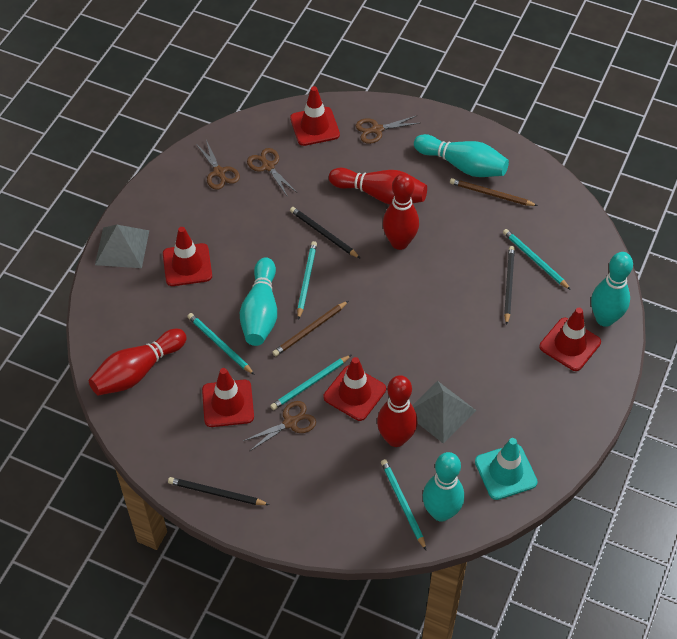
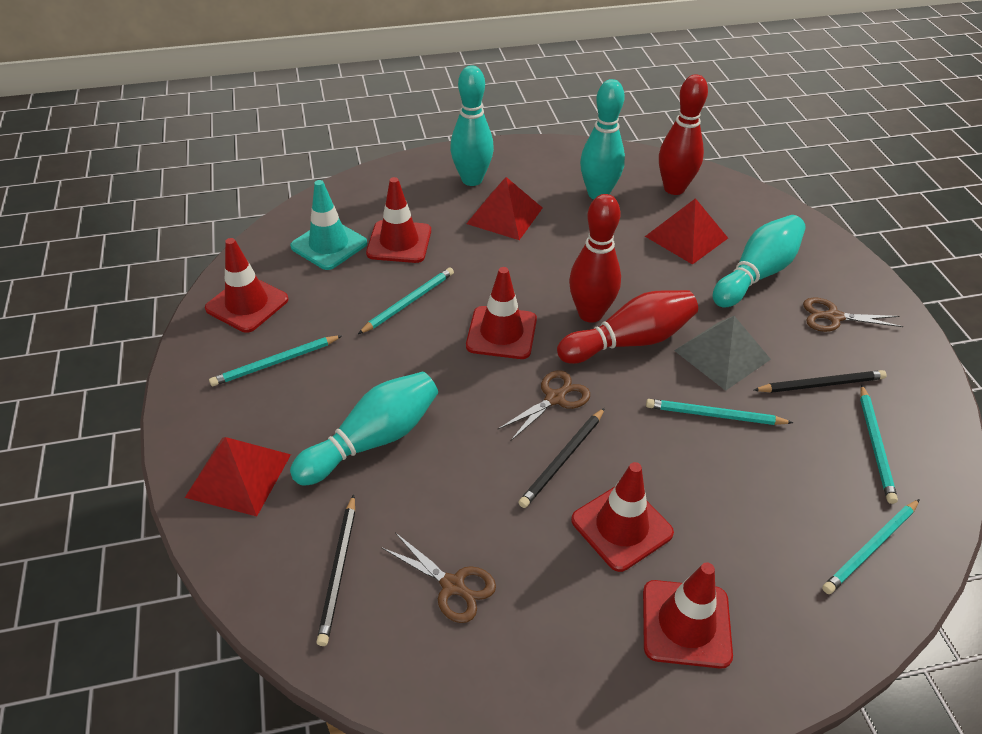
brown pencil: [272,301,348,356] [450,178,538,206] = 2 -> none = 0
brown scissors: [196,140,240,190] [243,401,316,451] [247,148,297,197] [356,116,420,144] = 4 -> [381,532,496,623] [498,370,590,441] [803,297,903,332] = 3
grey pyramid: [95,225,149,268] [412,381,476,444] = 2 -> [674,316,771,391] = 1
red bowling pin: [89,329,187,395] [329,168,427,205] [377,375,417,447] [383,173,419,250] = 4 -> [557,290,698,364] [569,194,621,323] [659,74,708,195] = 3
red pyramid: none = 0 -> [185,437,291,516] [466,177,543,240] [645,198,728,265] = 3

